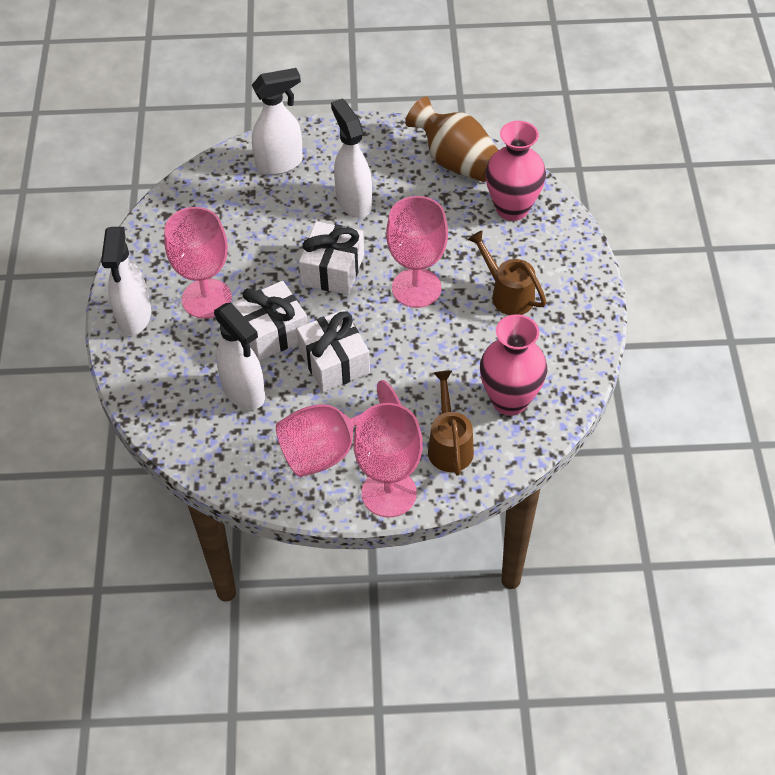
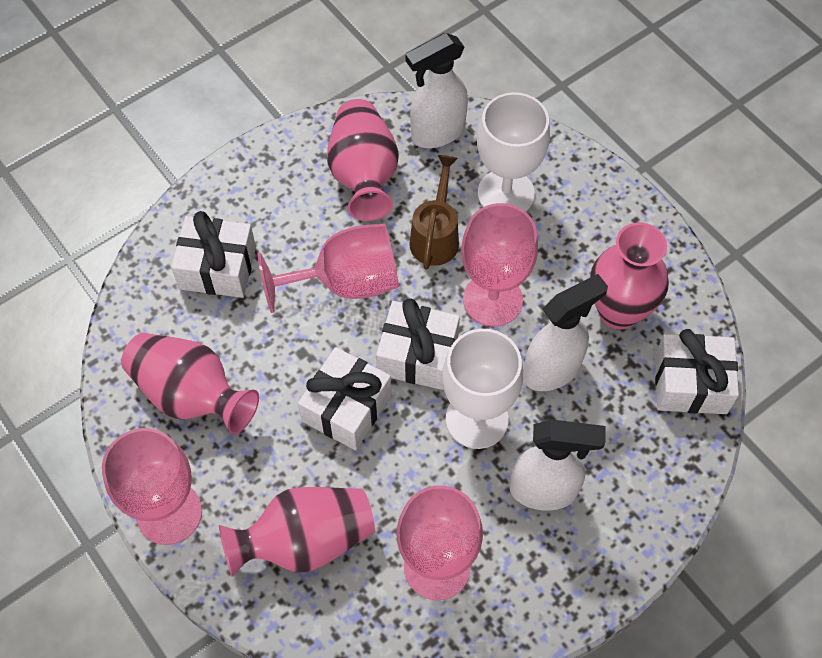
brown vase: [405,97,499,182] = 1 -> none = 0
brown watering can: [428,371,474,476] [467,230,546,315] = 2 -> [409,155,459,270] = 1
pink vase: [480,314,547,415] [485,121,546,221] = 2 -> [121,333,259,435] [219,487,375,576] [327,99,399,221] [590,223,669,330] = 4
white gift: [232,281,308,361] [297,310,370,392] [299,221,364,295] = 3 -> [171,211,256,298] [298,347,391,450] [376,298,460,390] [655,329,739,414] = 4
white goblet: none = 0 -> [442,329,523,449] [477,92,550,212] = 2
white spray bottle: [101,227,151,335] [214,303,265,410] [252,68,303,175] [331,99,372,218] = 4 -> [405,33,468,148] [509,419,606,511] [523,274,608,391] = 3

